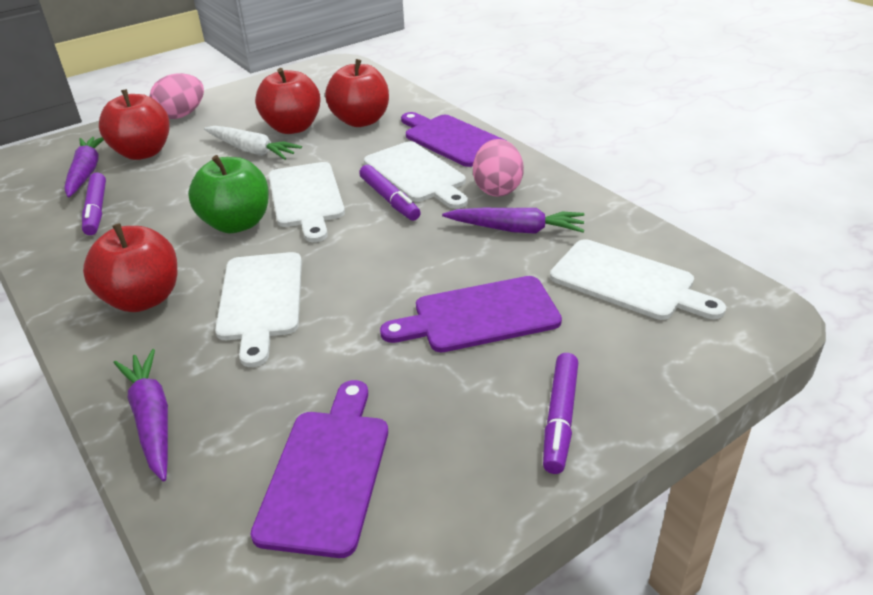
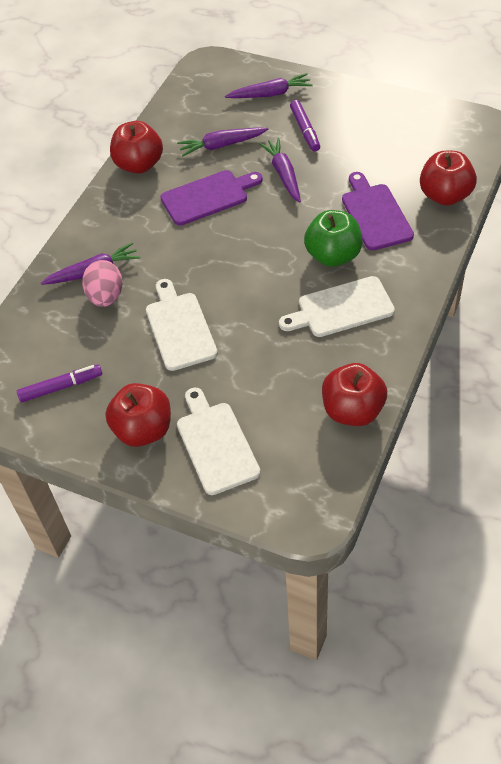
pink egg: [149,73,204,119] [473,139,524,197] = 2 -> [82,260,123,307] = 1
purple carrot: [64,137,104,198] [114,349,168,482] [442,208,584,234] = 3 -> [41,242,140,285] [177,127,268,156] [225,73,313,98] [259,138,301,203] = 4
purple cutting board: [250,380,388,558] [380,276,562,352] [401,112,506,167] = 3 -> [160,170,263,226] [342,172,414,251] = 2
purple marker: [82,173,106,235] [359,165,421,221] [543,353,578,474] = 3 -> [17,364,102,402] [290,100,320,152] = 2
white carrot: [204,126,302,160] = 1 -> none = 0
white cutting board: [215,252,302,367] [269,162,345,242] [364,141,468,209] [550,239,726,320] = 4 -> [146,279,218,371] [177,388,261,495] [279,276,395,337] = 3

